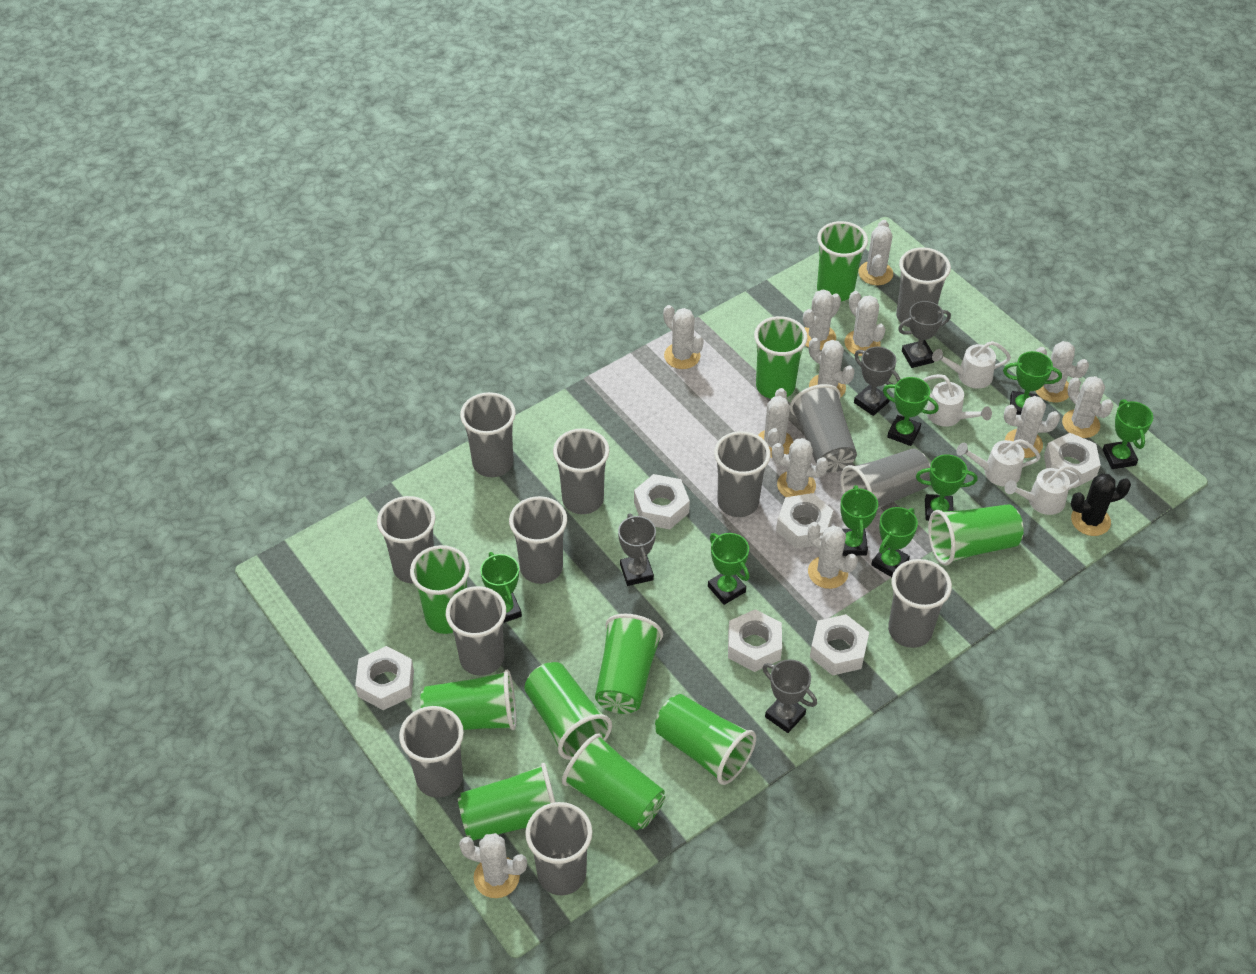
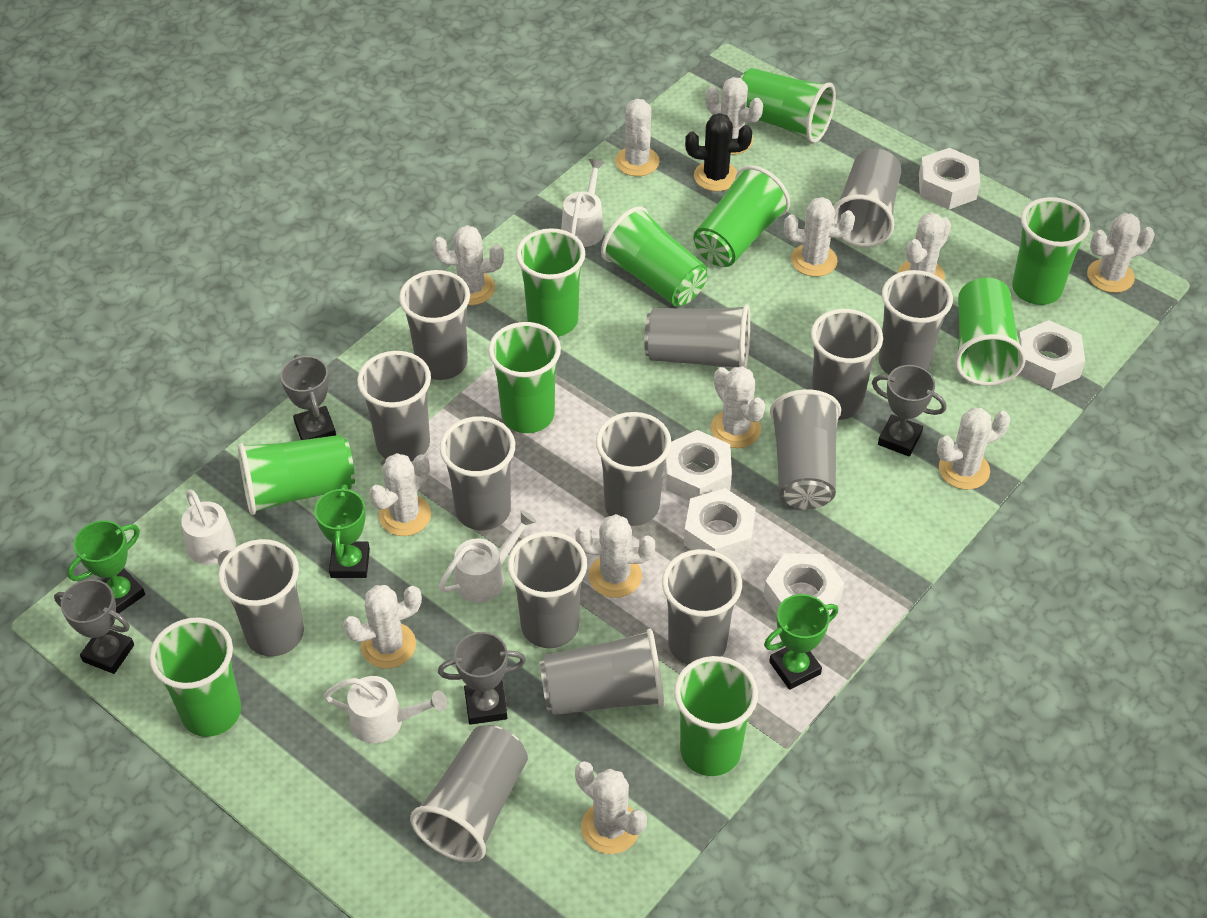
green trophy: [481,552,522,623] [708,533,749,605] [840,485,878,556] [871,507,918,577] [883,377,939,446] [916,454,977,521] [1003,351,1062,415] [1102,399,1153,469] = 8 -> [67,520,145,614] [314,484,370,578] [764,594,838,690] = 3
grey cup: [377,496,436,583] [399,706,464,798] [446,586,506,676] [460,392,516,477] [509,496,567,584] [525,802,592,895] [553,428,609,514] [714,431,771,517] [790,384,857,473] [840,448,931,510] [888,559,952,648] [896,247,951,328] = 12 -> [218,539,304,657] [357,351,431,461] [399,270,470,380] [410,725,528,862] [440,416,515,530] [507,531,587,648] [540,629,664,715] [596,412,671,526] [644,304,750,369] [662,549,742,665] [770,389,841,509] [811,309,883,420] [833,149,901,247] [878,270,953,375] = 14
white nut: [355,646,414,710] [634,474,690,529] [728,609,782,672] [776,493,833,549] [810,614,869,676] [1044,433,1101,488] = 6 -> [665,430,732,501] [684,488,756,560] [764,553,844,615] [919,148,980,209] [1018,320,1085,390] = 5

